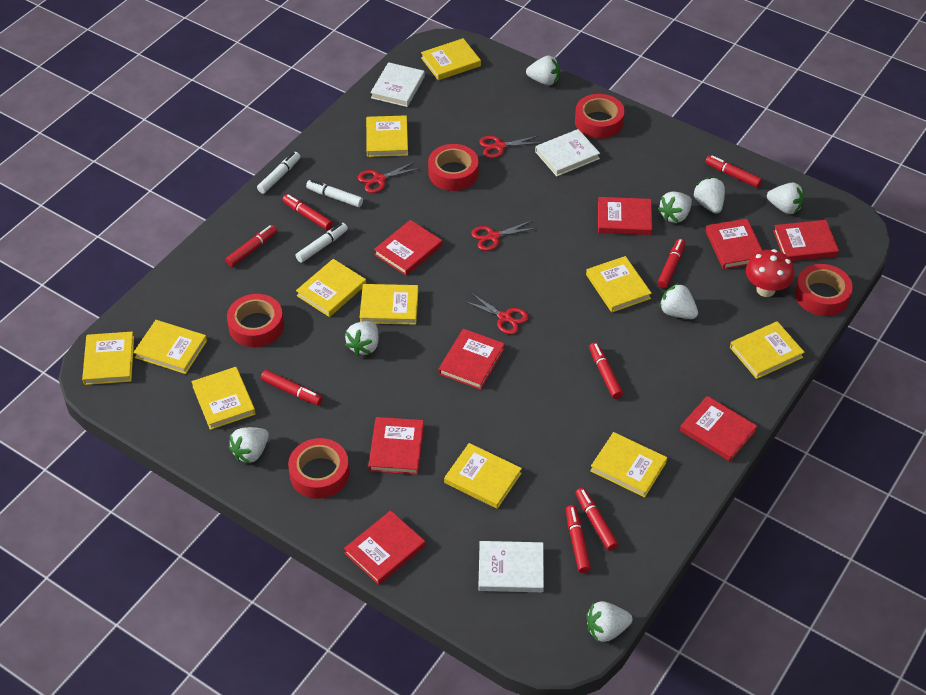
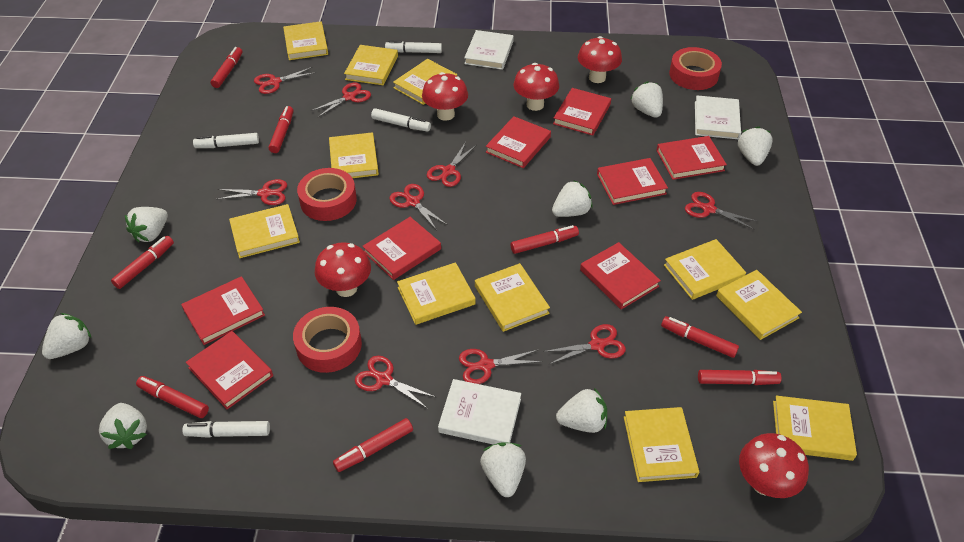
red mushroom: [746,249,795,297] = 1 -> [315,242,371,297] [422,72,468,121] [514,63,559,111] [578,36,622,83] [739,433,809,498] = 5
red scissors: [358,161,420,193] [464,292,529,335] [471,220,537,251] [479,136,539,158] = 4 -> [216,179,287,205] [254,67,316,94] [311,83,371,118] [355,356,437,409] [389,184,448,230] [427,142,477,187] [459,349,543,384] [543,324,626,365] [685,192,758,229] = 9
red tape: [227,294,284,347] [288,438,349,499] [428,144,479,191] [575,94,625,139] [795,264,853,316] = 5 -> [293,307,362,373] [297,168,357,221] [669,47,722,90] = 3
white marker: [257,152,300,194] [295,223,348,263] [306,180,363,207] = 3 -> [182,421,270,438] [193,133,259,148] [371,108,431,132] [385,40,442,53] = 4

